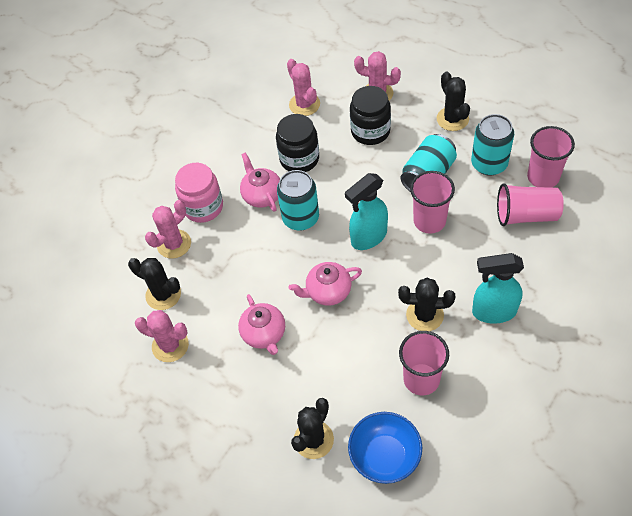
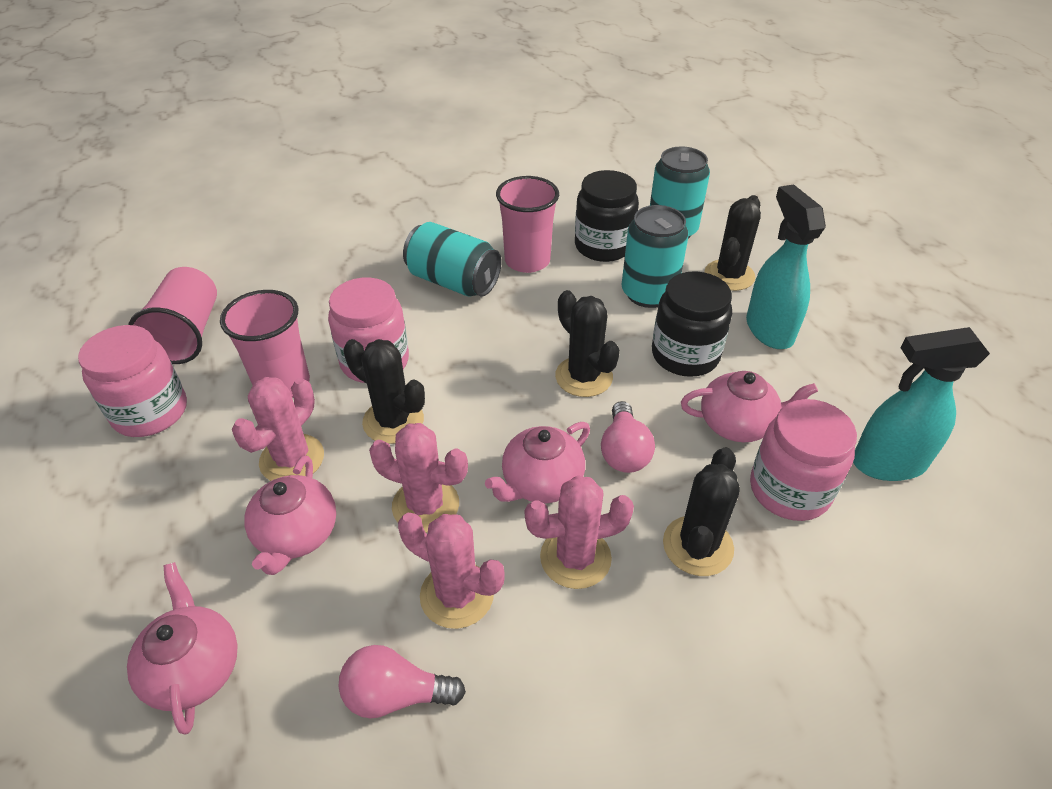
blue bowl: [348,412,422,484] = 1 -> none = 0
pink cup: [399,331,449,395] [410,171,455,234] [497,183,564,226] [527,126,575,188] = 4 -> [128,267,217,364] [220,290,310,398] [496,176,559,273] = 3
pink jar: [175,163,223,223] = 1 -> [78,325,187,437] [328,278,409,383] [750,399,857,521] = 3
pink light bulb: none = 0 -> [339,645,466,718] [601,401,655,473] = 2
pink teapot: [238,294,285,355] [240,152,280,212] [288,262,362,306] = 3 -> [127,562,238,735] [244,456,336,575] [485,422,590,503] [681,371,818,442] = 4

